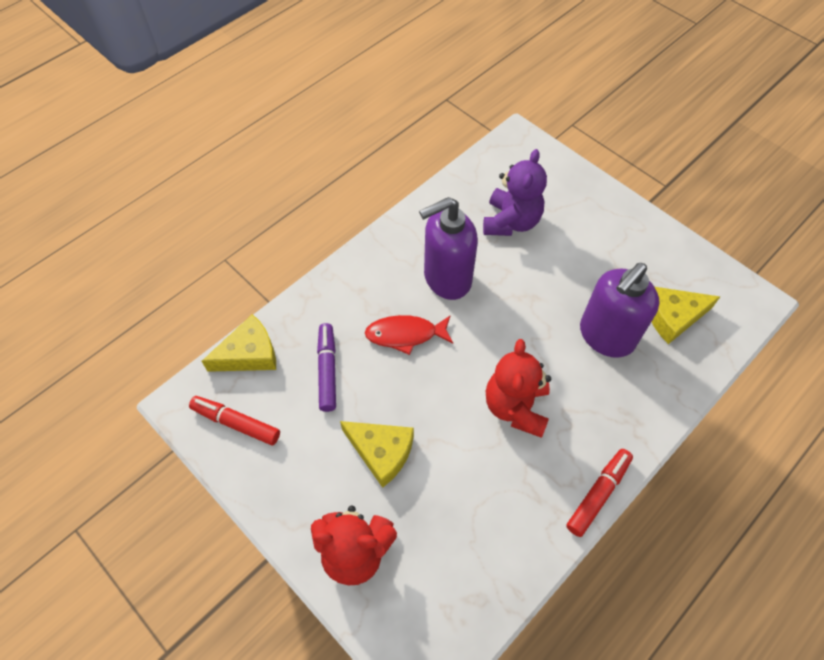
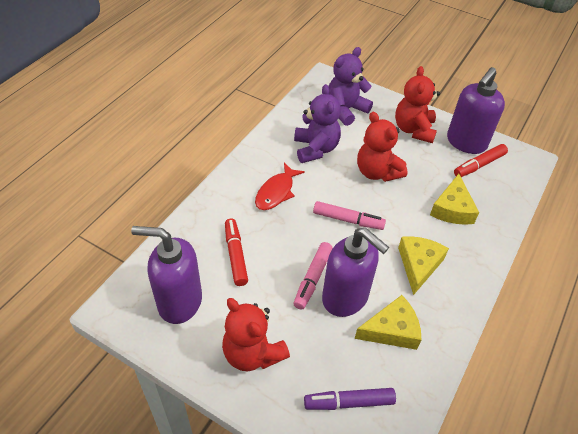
pink marker: none = 0 -> [293,242,333,310] [313,201,386,230] = 2
purple soap dispenser: [419,197,478,300] [580,263,660,358] = 2 -> [131,226,202,324] [322,228,389,317] [447,67,505,154] = 3
purple teddy bear: [483,149,547,236] = 1 -> [294,84,341,163] [329,47,373,126] = 2
red teddy bear: [311,506,397,585] [486,339,551,438] = 2 -> [222,298,290,371] [357,112,407,182] [395,66,440,143] = 3

